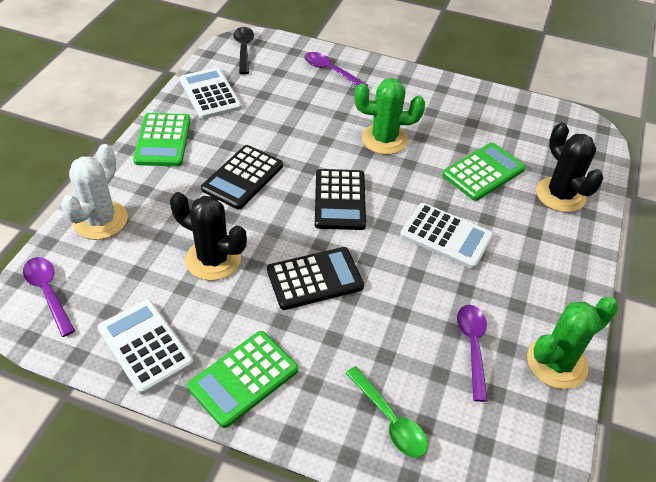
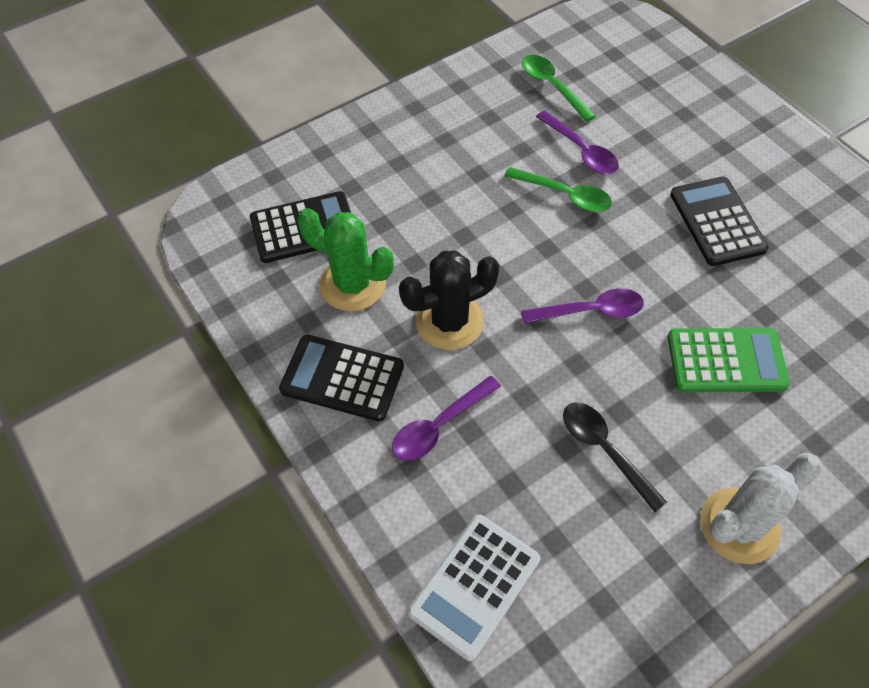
black cactus: [170,192,247,281] [536,122,604,212] = 2 -> [399,250,500,350] = 1
green cactus: [354,78,425,155] [527,297,618,389] = 2 -> [298,208,394,311] = 1
green calculator: [133,113,191,166] [187,331,298,428] [442,143,525,201] = 3 -> [668,328,790,392] = 1
green spoon: [346,366,428,458] = 1 -> [504,167,612,212] [522,55,596,122] = 2
white calculator: [98,299,194,394] [180,67,242,119] [400,203,493,269] = 3 -> [408,515,540,661] = 1

